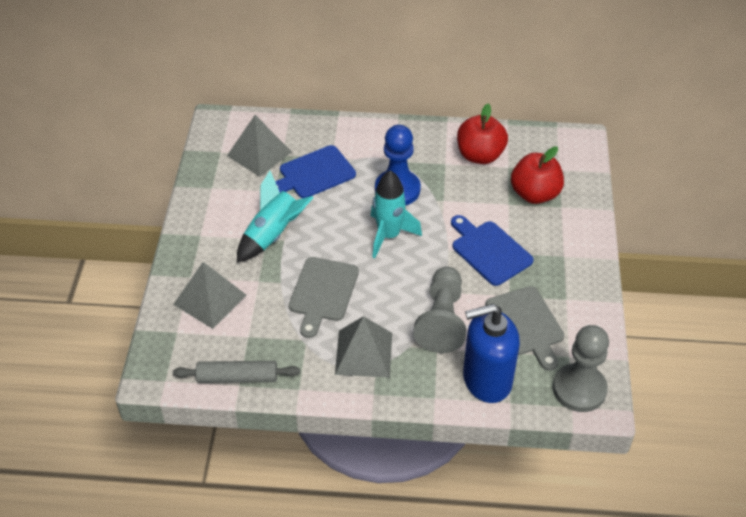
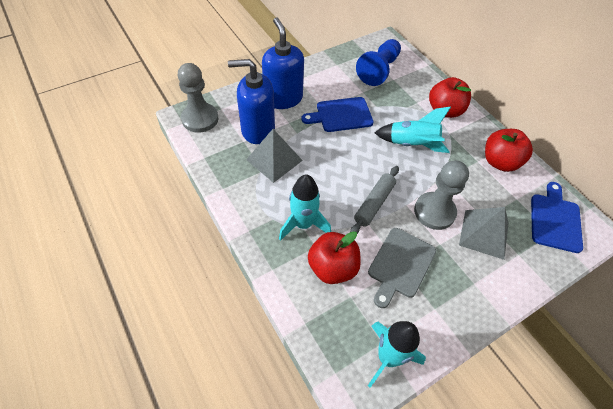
blue soap dispenser: [463,304,520,403] = 1 -> [228,59,275,144] [262,17,304,109] = 2
grey cutting board: [289,257,359,338] [485,286,564,371] = 2 -> [368,228,436,308] = 1
grey pyramid: [173,262,247,329] [227,115,292,177] [335,316,392,378] = 3 -> [246,129,303,183] [459,207,509,260] = 2
red apple: [457,104,508,164] [511,146,564,204] = 2 -> [308,231,361,284] [429,77,471,118] [485,129,533,172] = 3
turquoise rocket: [237,171,313,262] [371,170,422,259] = 2 -> [279,174,331,241] [368,321,426,388] [375,107,451,153] = 3

